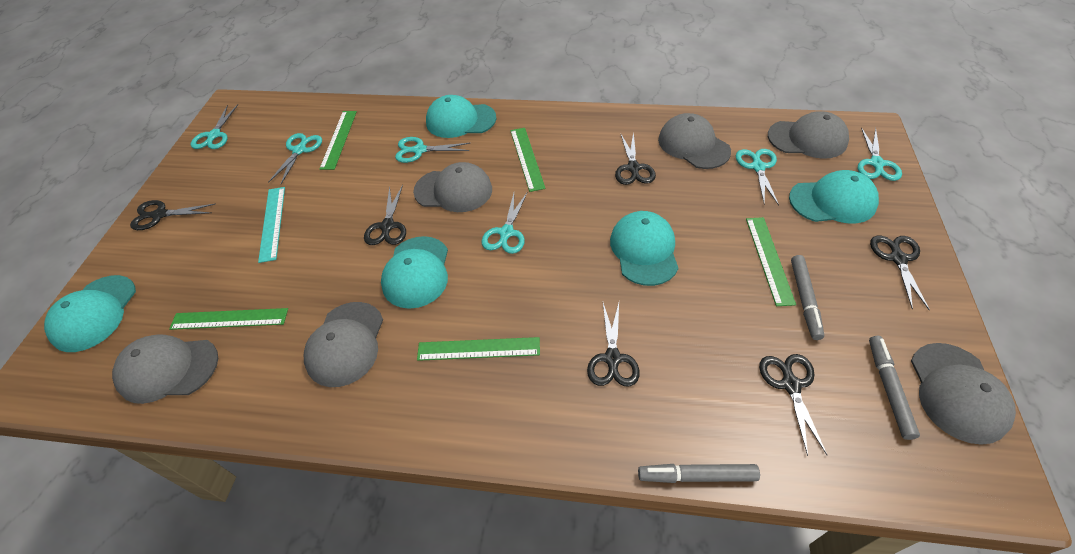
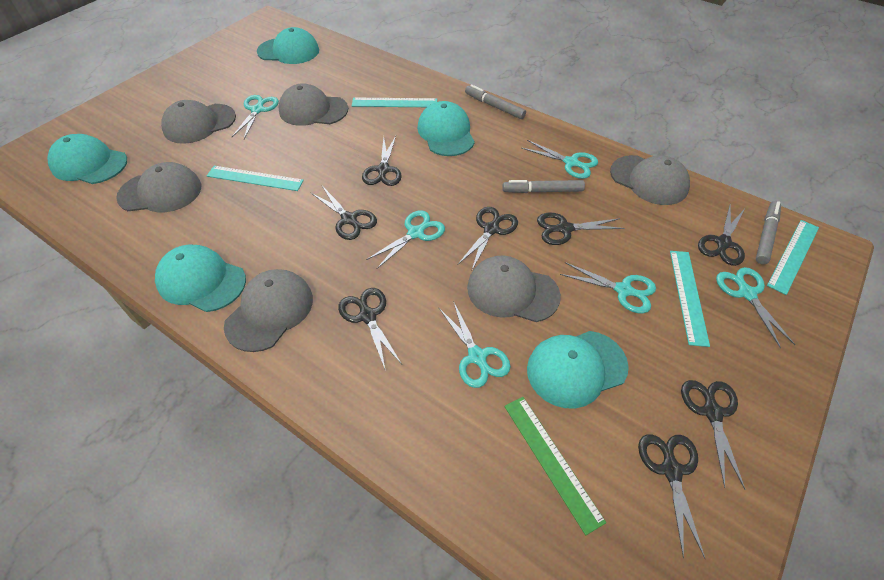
black scissors: [130,200,216,230] [364,185,406,245] [587,303,640,386] [615,132,656,185] [759,354,827,456] [870,235,930,311] = 6 -> [310,186,377,240] [338,288,402,369] [362,136,402,186] [458,207,518,270] [537,212,625,245] [638,434,705,559] [681,380,746,490] [698,205,745,266] = 8
green ruler: [169,308,288,330] [319,111,357,170] [417,337,540,361] [510,128,546,192] [746,217,796,306] = 5 -> [504,397,606,535] = 1
turquoise ruler: [258,187,285,263] = 1 -> [207,166,304,191] [352,98,437,107] [670,251,710,347] [767,220,819,295] = 4

